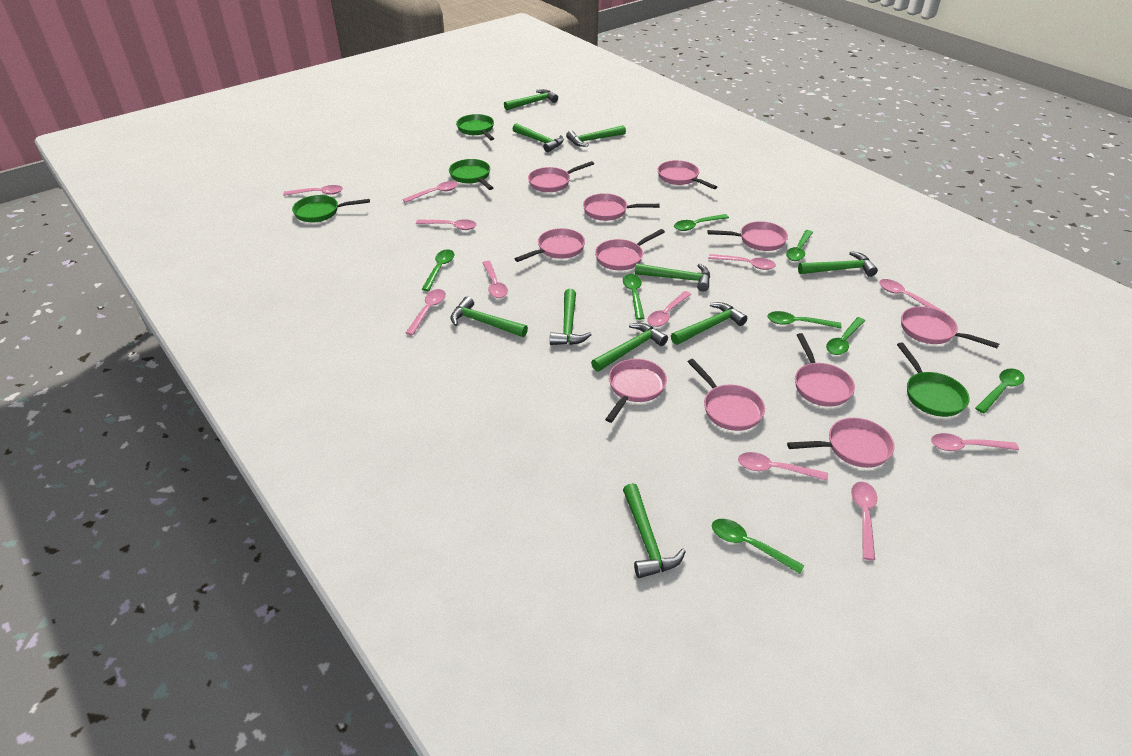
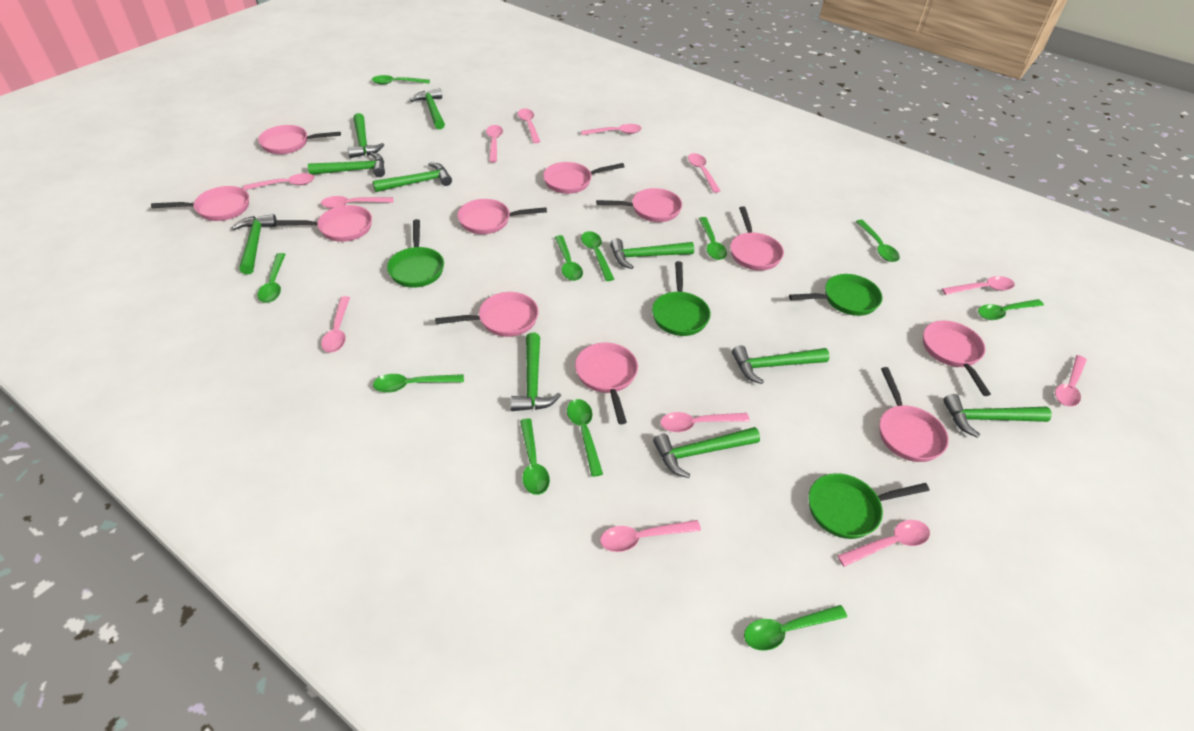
green spoon: [422,249,454,291] [623,274,645,320] [674,214,729,231] [712,519,805,574] [767,311,842,328] [786,230,813,261] [826,317,865,355] [975,368,1025,413] = 8 -> [257,253,286,303] [372,75,430,84] [373,374,464,393] [520,418,550,495] [555,235,583,281] [567,399,603,477] [581,231,614,281] [699,217,727,260] [744,605,847,651] [856,220,900,262] [978,299,1044,320] = 11
pink spoon: [283,185,343,196] [403,181,458,203] [406,289,446,335] [416,219,477,230] [483,261,508,298] [647,291,691,327] [708,254,776,270] [738,452,828,481] [851,482,877,561] [879,279,945,313] [931,433,1019,451] = 11 -> [243,173,315,190] [321,196,394,208] [321,296,350,353] [486,125,503,162] [518,109,541,143] [581,124,642,135] [600,520,701,552] [660,412,750,432] [688,153,720,193] [837,520,930,567] [942,276,1015,295] [1055,355,1087,406] = 12

